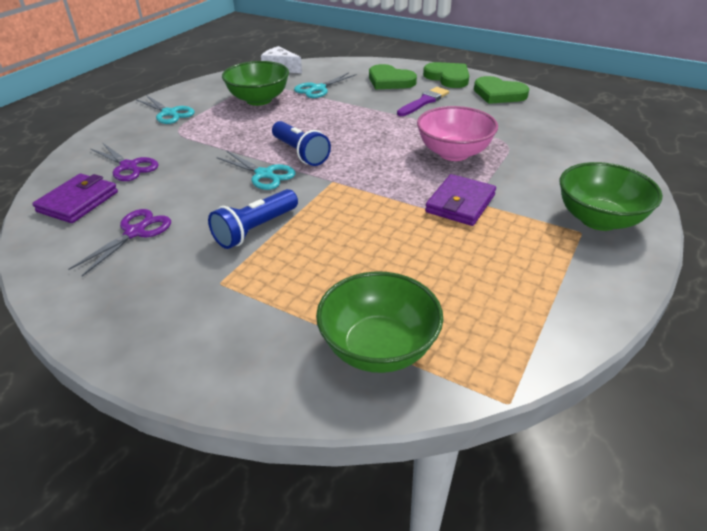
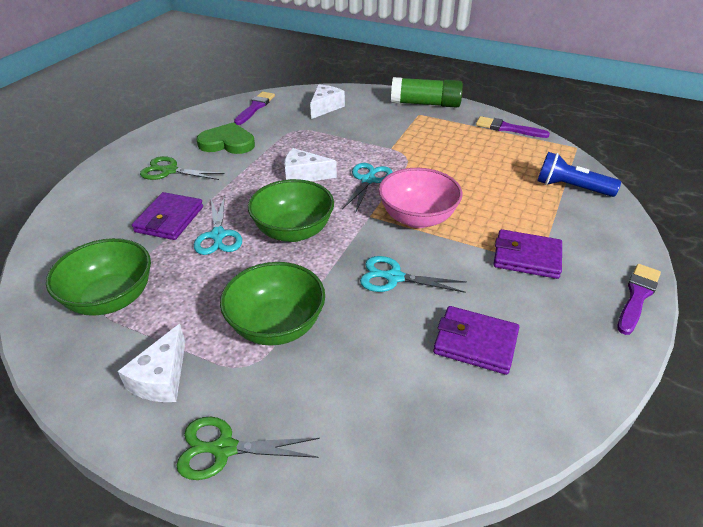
blue flashlight: [208,189,298,249] [272,121,331,166] = 2 -> [537,152,621,197] = 1
green glue stick: none = 0 -> [391,77,463,108] = 1
green heart: [369,64,417,89] [423,62,469,88] [474,76,529,104] = 3 -> [196,122,255,154] = 1
green scissors: none = 0 -> [140,156,224,180] [176,417,320,480] = 2
purple brush: [397,87,449,116] = 1 -> [234,92,275,125] [476,116,550,138] [618,264,661,335] = 3
purple scissors: [68,209,171,276] [91,143,159,181] = 2 -> none = 0
purple wallet: [32,174,118,223] [425,174,496,226] = 2 -> [132,192,203,240] [433,306,519,375] [494,229,562,279] = 3
white cheese: [261,46,302,73] = 1 -> [118,324,185,402] [284,148,337,181] [310,84,345,119] = 3

